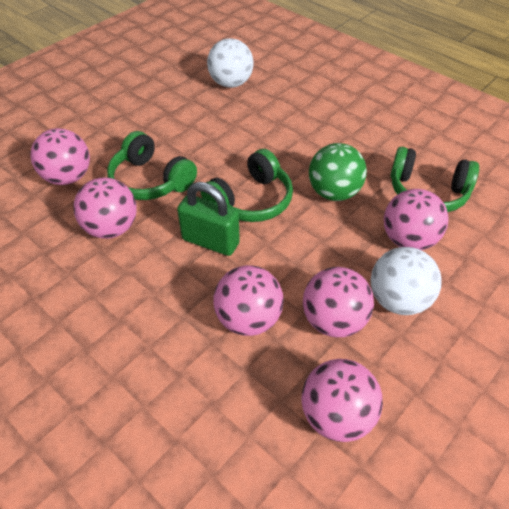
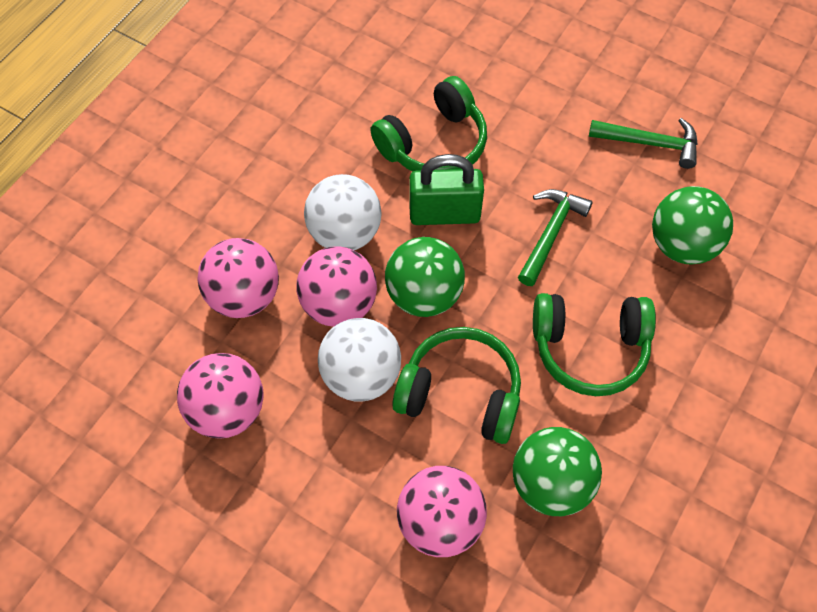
green ball: [309,143,367,201] = 1 -> [385,237,465,317] [513,427,602,516] [652,186,733,264] = 3
green hammer: none = 0 -> [518,189,593,286] [589,118,698,169] = 2
pink ball: [30,128,90,185] [73,177,137,239] [213,265,284,336] [301,359,383,442] [303,267,374,337] [384,189,449,250] = 6 -> [177,353,264,439] [197,238,279,318] [297,246,377,327] [397,466,487,557] = 4

